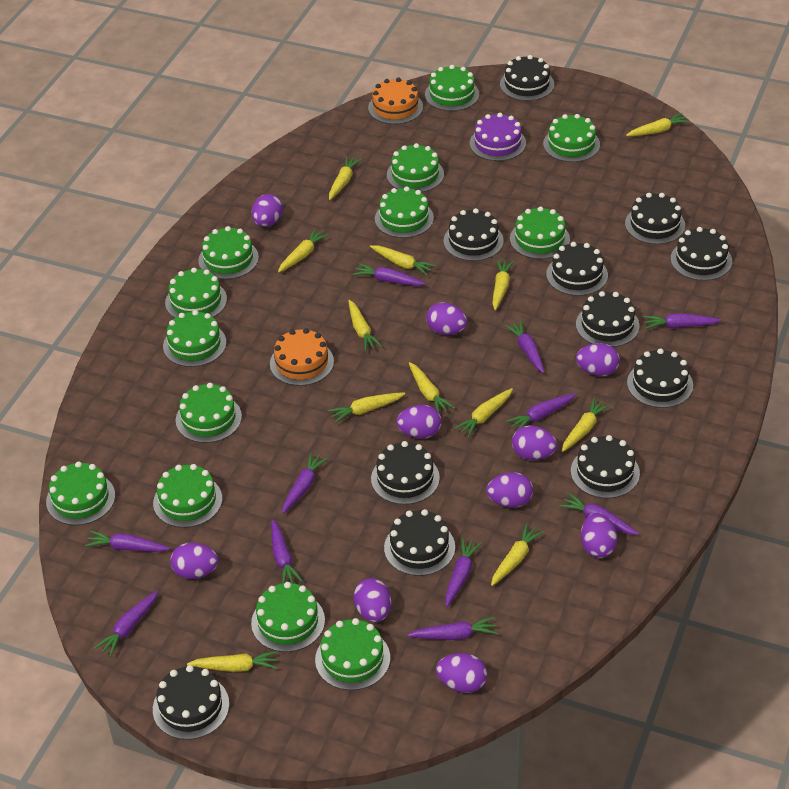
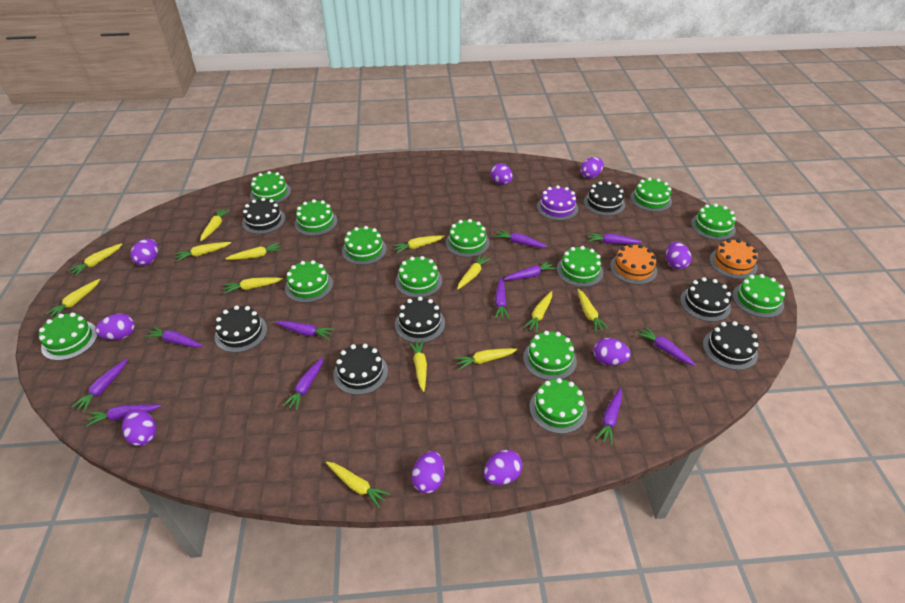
black cake: [153,665,229,740] [371,441,440,505] [384,509,455,576] [443,208,504,261] [500,55,554,101] [546,242,608,296] [571,435,640,498] [576,291,640,347] [625,193,685,244] [627,348,693,408] [671,227,732,281] = 11 -> [215,305,267,353] [242,198,285,234] [333,344,388,395] [395,297,445,343] [584,181,625,216] [680,277,731,322] [703,321,759,370] = 7
purple egg: [170,543,219,579] [252,194,283,227] [354,578,391,622] [396,405,442,438] [426,303,467,335] [436,653,487,693] [486,472,533,508] [512,425,557,460] [576,343,620,376] [581,513,617,558] = 10 -> [95,314,135,340] [122,409,156,446] [130,239,158,266] [411,451,444,493] [484,450,522,485] [490,163,513,185] [580,157,604,178] [593,338,631,365] [666,242,692,269] = 9
yellow carrot: [187,651,278,672] [278,229,329,272] [328,393,405,423] [329,156,362,200] [348,300,382,351] [370,245,436,276] [409,362,455,414] [454,388,513,438] [491,523,544,586] [492,259,514,310] [562,398,611,452] [626,113,690,136] = 12 -> [46,279,100,317] [68,243,122,276] [175,242,231,262] [200,208,230,241] [224,277,283,294] [226,242,282,260] [326,462,390,508] [393,235,445,253] [409,340,427,392] [455,348,518,370] [457,254,491,289] [523,291,552,333] [577,289,609,332] = 13

